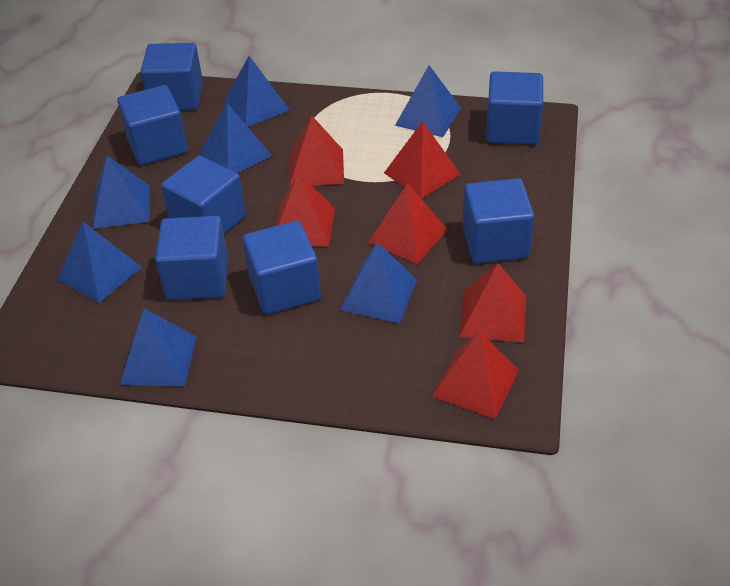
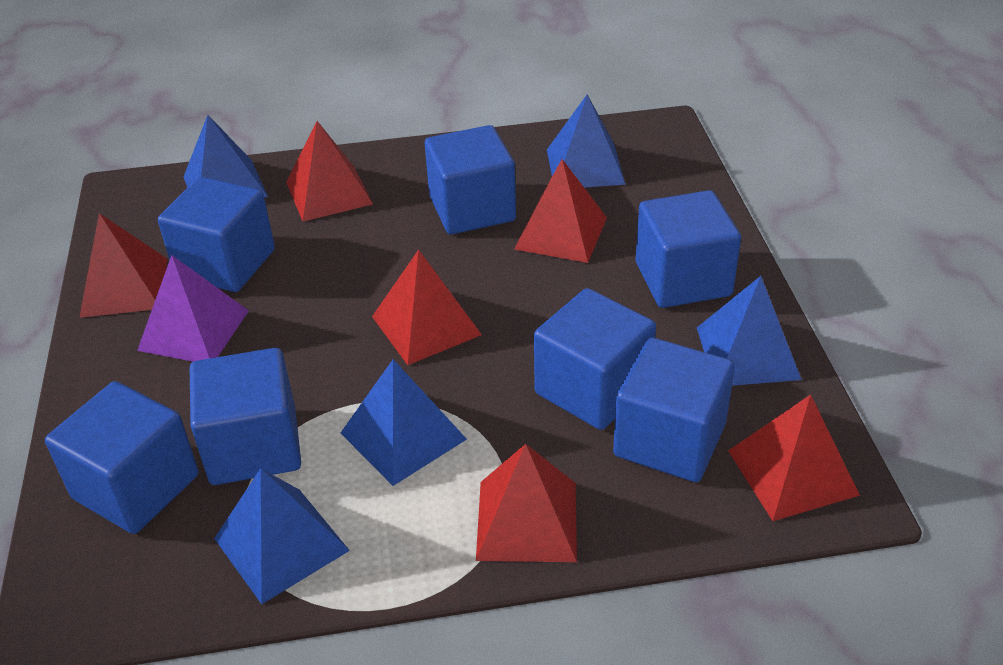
blue pyramid: [58,222,142,303] [93,155,150,229] [120,309,197,387] [199,103,272,174] [223,56,290,127] [341,242,417,323] [395,65,461,137] = 7 -> [184,115,268,198] [214,468,350,604] [341,359,467,486] [547,94,626,188] [697,276,802,386] = 5
purple pyramid: none = 0 -> [137,255,249,362] = 1

